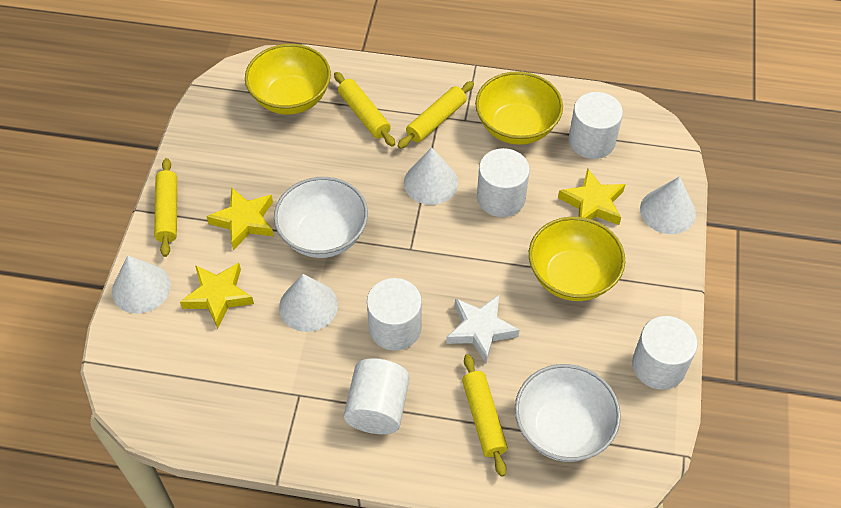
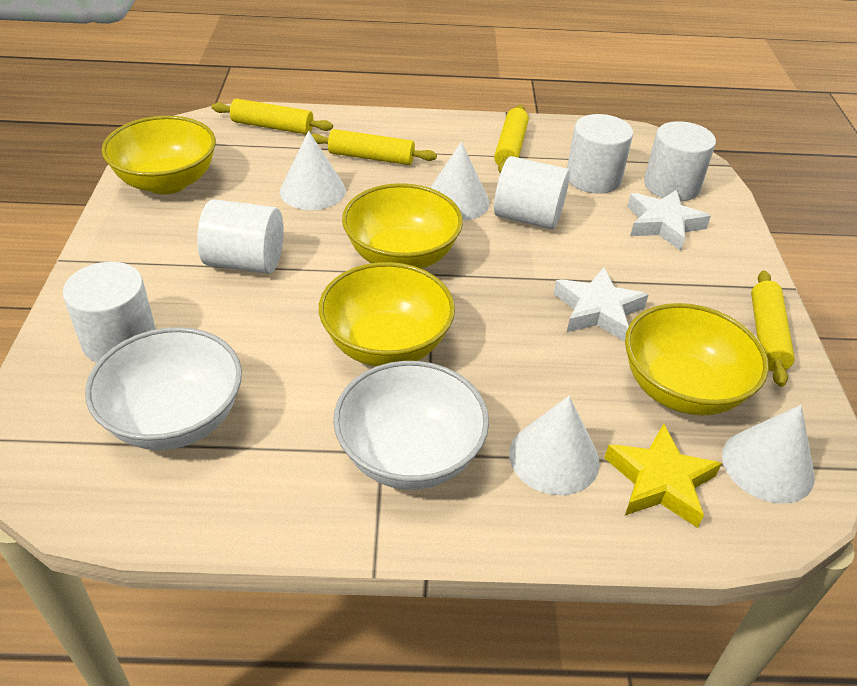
white star: [446,295,519,363] = 1 -> [554,267,648,342] [627,189,711,251] = 2
yellow bowl: [245,44,331,115] [475,71,563,145] [529,217,625,301] = 3 -> [102,116,216,194] [319,262,455,366] [342,183,463,269] [625,303,769,416] = 4
yellow star: [180,262,254,329] [206,188,274,250] [558,168,625,225] = 3 -> [605,424,722,528] = 1

